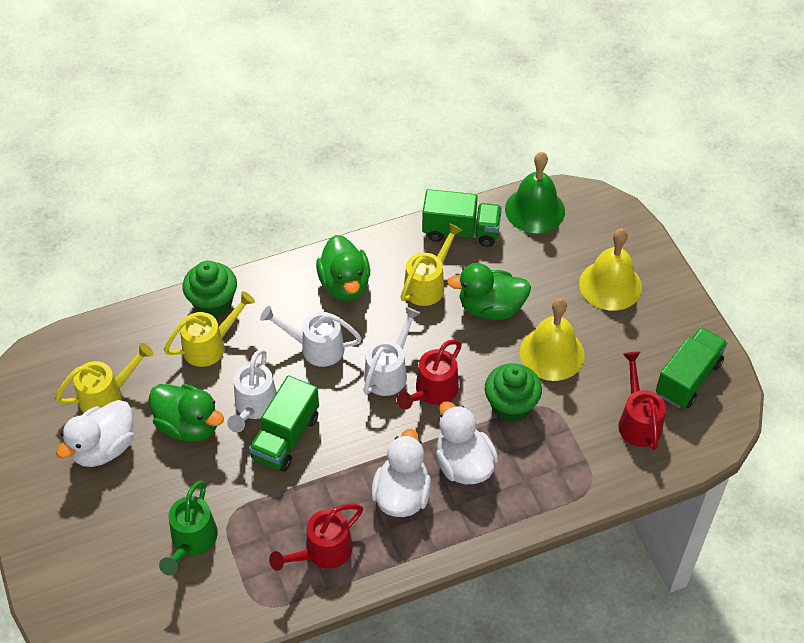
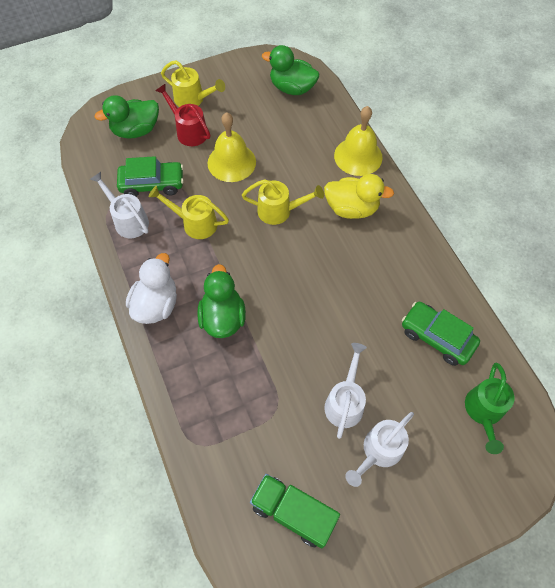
green bell: [505,152,565,233] = 1 -> none = 0
green car: none = 0 -> [117,156,184,197] [402,302,480,366] = 2
green cupcake: [183,261,237,319] [485,363,542,423] = 2 -> none = 0
green truck: [249,375,319,472] [422,189,502,247] [656,327,728,408] = 3 -> [250,474,340,548] = 1
red watering can: [269,504,363,571] [397,340,462,410] [618,352,666,450] = 3 -> [155,83,210,146] = 1
white duck: [56,400,134,467] [371,429,431,517] [436,401,498,484] = 3 -> [126,253,177,324] = 1
yellow duck: none = 0 -> [324,174,394,219] = 1

